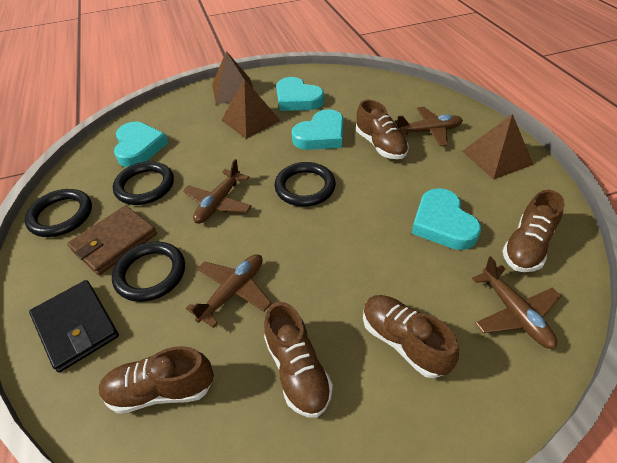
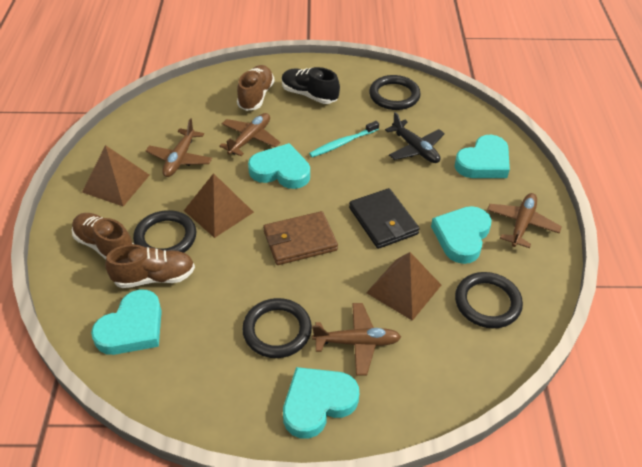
black plane: none = 0 -> [385,112,445,163] = 1
black shoe: none = 0 -> [282,67,340,104] = 1
brown shoe: [99,346,214,414] [264,302,333,417] [356,100,409,159] [363,295,459,378] [502,190,565,272] = 5 -> [72,213,134,260] [105,244,195,288] [237,65,274,111] = 3
turquoise heart: [114,122,168,167] [276,77,324,111] [292,109,344,150] [411,188,481,250] = 4 -> [91,289,162,355] [248,143,310,189] [283,367,359,439] [431,206,491,264] [454,135,510,178] = 5
turquoise toothbrush: none = 0 -> [309,121,379,157] = 1

